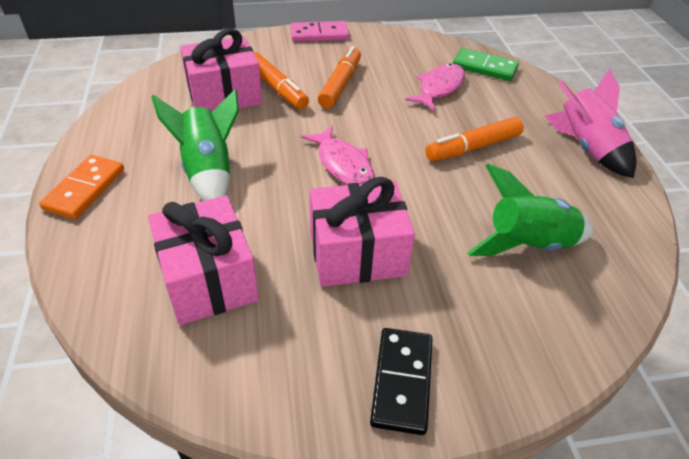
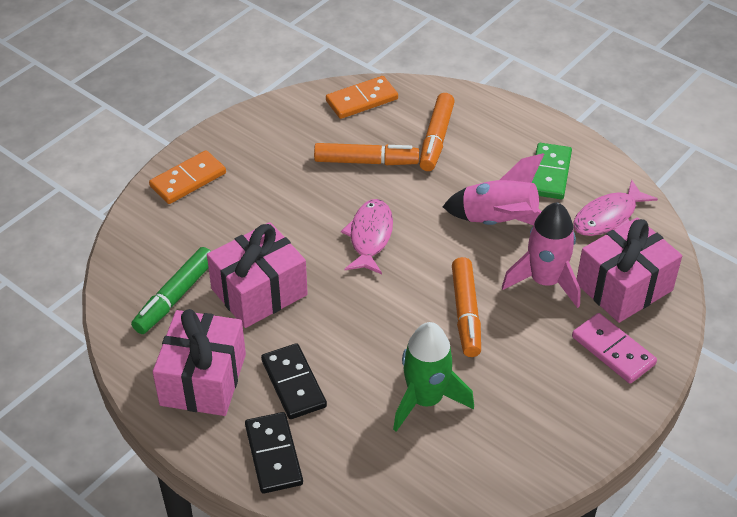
black domino: [370,328,433,435] = 1 -> [245,412,303,493] [261,343,327,419] = 2
green marker: none = 0 -> [131,247,211,334] = 1
green rocket: [151,89,239,201] [467,164,593,256] = 2 -> [393,322,474,432] = 1
orange domino: [39,155,124,219] = 1 -> [149,150,226,204] [326,76,398,119] = 2
pink rocket: [545,69,636,178] = 1 -> [443,153,544,225] [502,202,581,308] = 2

